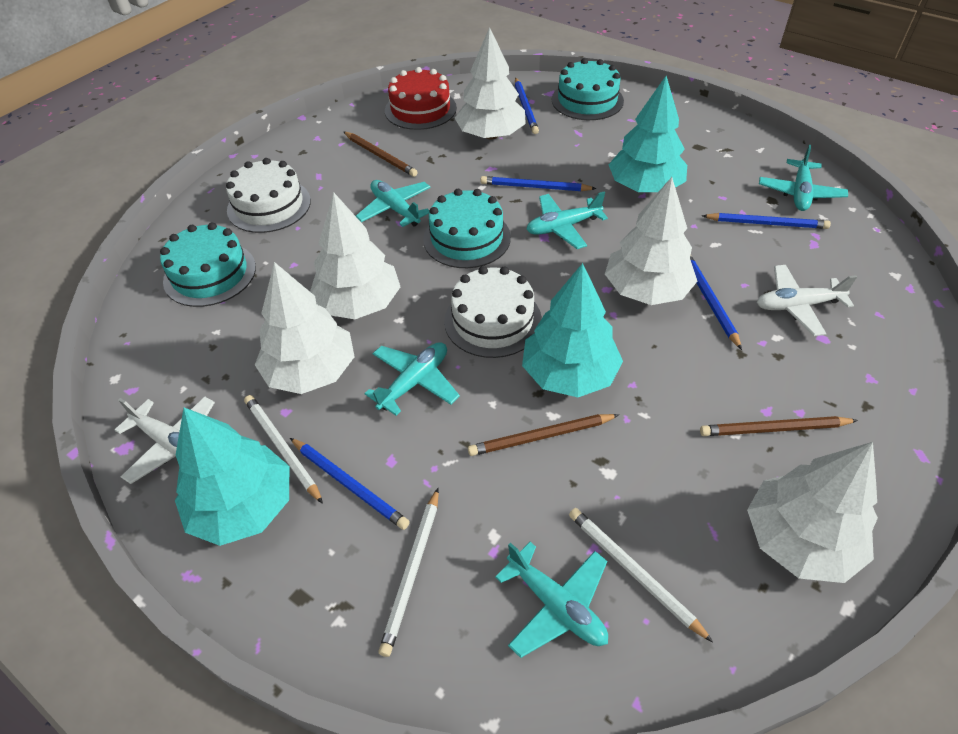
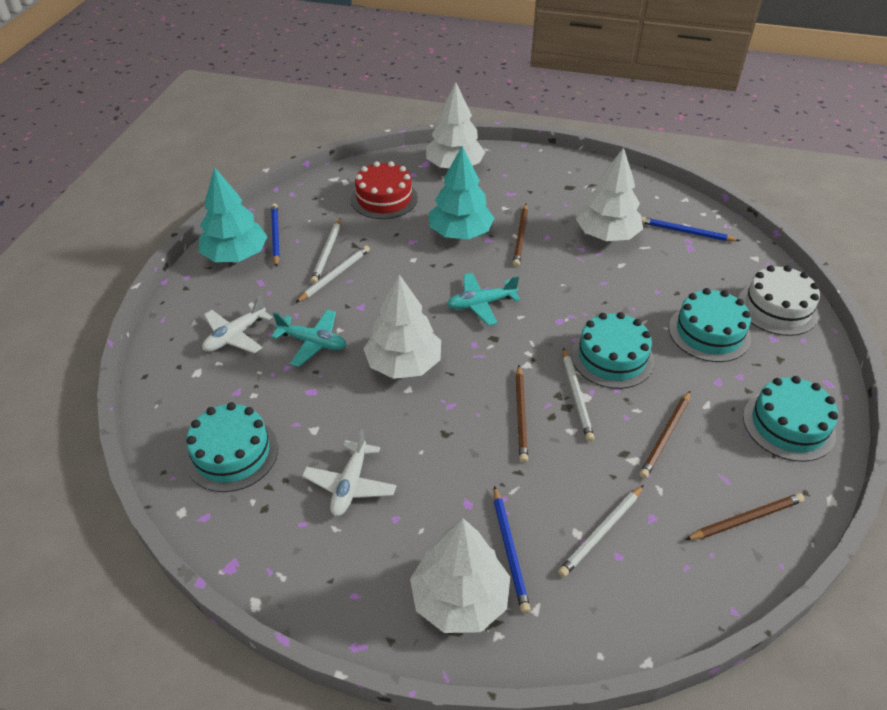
blue pencil: [290,438,410,530] [480,176,597,191] [515,77,539,134] [690,255,742,350] [702,213,831,229] = 5 -> [271,203,280,267] [494,486,531,613] [641,217,740,241] = 3
brown pencil: [344,132,418,177] [468,414,619,456] [700,416,858,436] = 3 -> [513,204,528,267] [516,365,528,463] [640,391,690,479] [685,493,804,540] = 4
turquoise cake: [160,222,256,307] [423,189,511,268] [552,58,624,120] = 3 -> [185,402,278,492] [571,312,654,389] [669,288,751,362] [743,376,838,462] = 4
turquoise plane: [356,180,431,227] [364,342,460,416] [495,542,608,658] [526,192,608,249] [759,145,848,211] = 5 -> [271,310,347,367] [447,273,520,326] = 2
turquoise tree: [175,407,289,546] [522,263,623,397] [608,76,687,192] = 3 -> [199,167,268,262] [429,146,494,239] = 2
white cake: [226,158,311,233] [444,266,542,358] = 2 -> [738,265,820,336] = 1
white pencil: [244,395,323,504] [378,488,439,657] [569,508,713,642] = 3 -> [295,245,370,303] [310,218,341,284] [558,485,644,577] [563,348,594,441] = 4
white tree: [255,262,354,394] [310,192,400,319] [455,27,526,139] [605,177,698,305] [747,442,878,583] = 5 -> [363,274,441,379] [410,518,510,633] [426,82,485,168] [576,147,643,241] = 4

